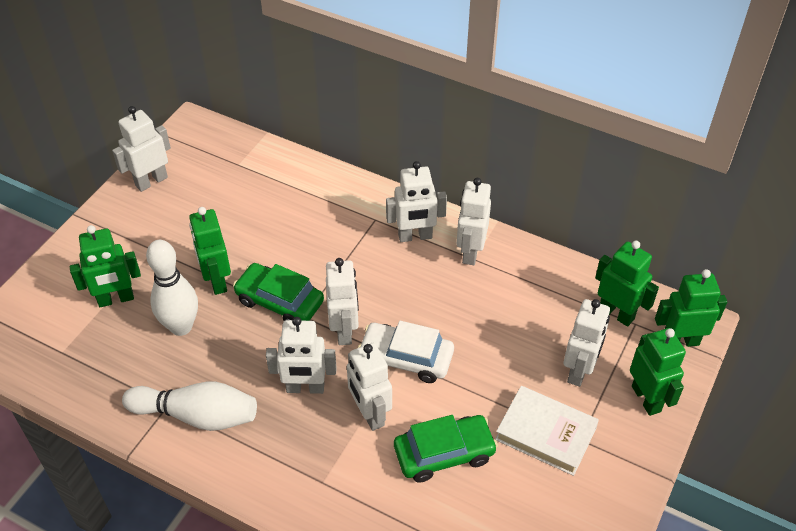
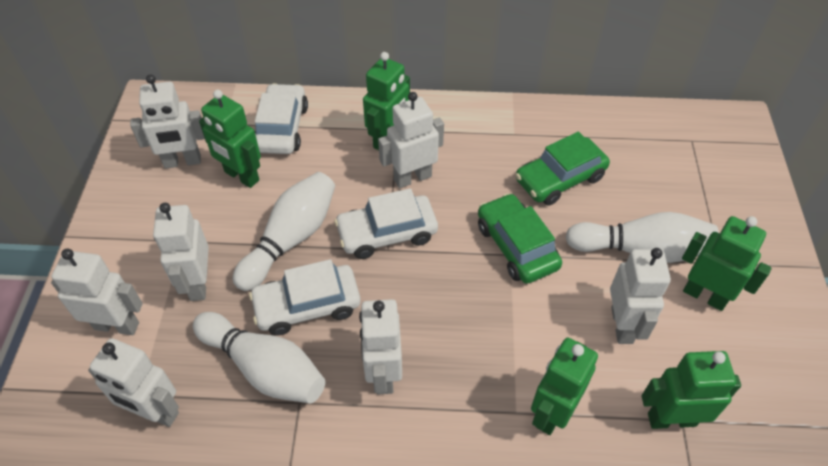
white book: [495,386,599,476] = 1 -> none = 0
white bowling pin: [122,381,257,431] [146,240,198,336] = 2 -> [193,312,325,404] [233,172,335,291] [566,212,719,263] = 3
white car: [358,321,454,383] = 1 -> [249,259,361,336] [255,83,308,154] [334,188,438,259] = 3

